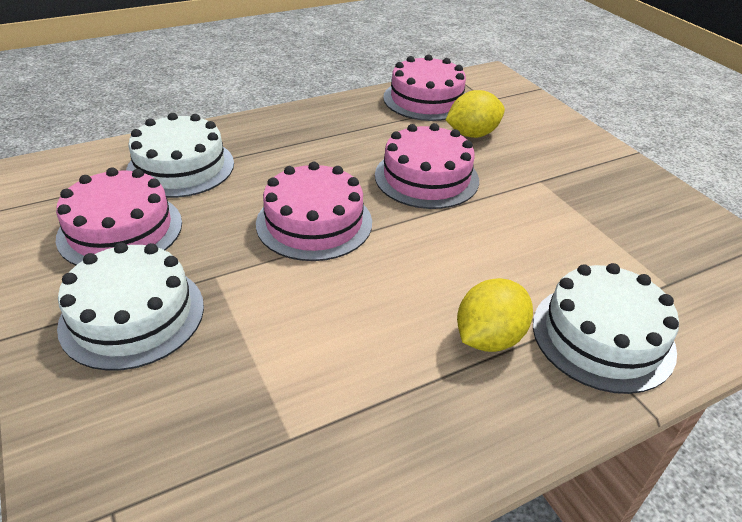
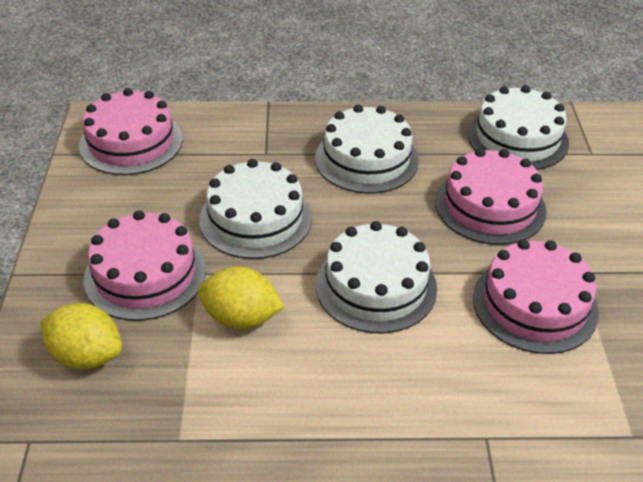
white cake: [57,242,204,371] [126,113,234,198] [533,263,679,394] = 3 -> [199,159,312,259] [315,104,419,193] [316,221,437,333] [468,85,569,170] = 4

